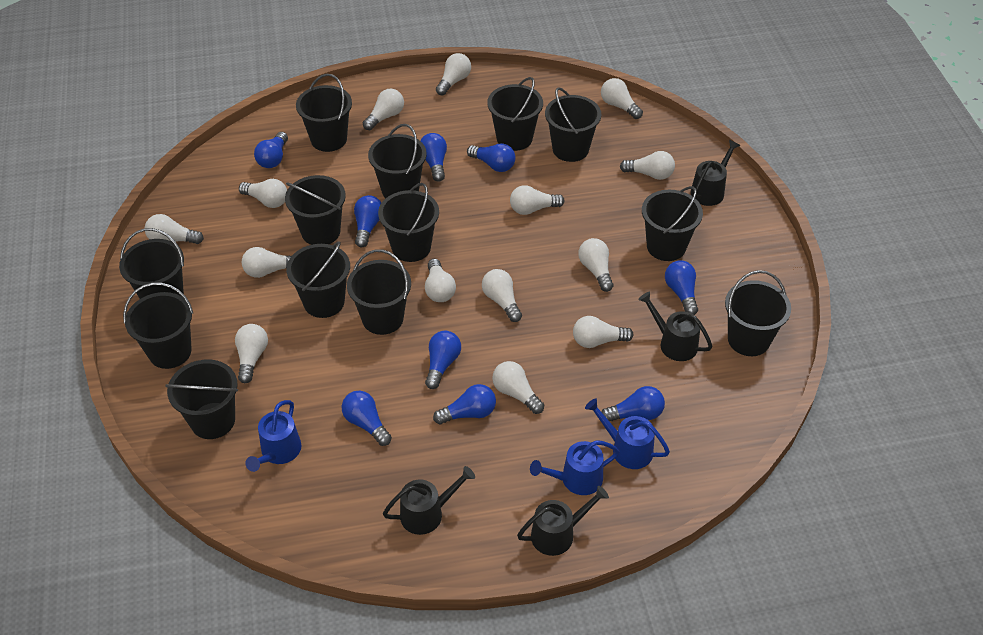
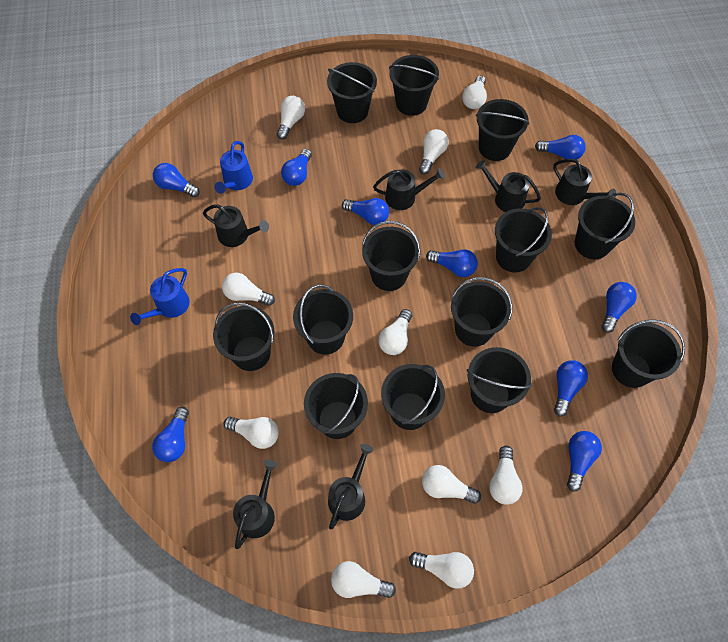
black watering can: [383,466,475,535] [517,486,609,556] [638,292,712,361] [690,140,740,206] = 4 -> [203,204,269,247] [233,460,278,549] [328,444,374,529] [373,168,445,210] [476,160,541,212] [553,159,616,205] = 6
blue watering can: [245,400,301,472] [530,440,620,495] [585,398,670,469] = 3 -> [130,268,190,325] [214,141,253,193] = 2
white light bulb: [145,214,204,244] [235,324,268,383] [239,179,287,208] [242,247,291,278] [363,89,404,130] [425,259,456,302] [436,53,471,95] [482,269,522,322] [492,361,544,414] [510,185,565,215] [573,316,633,348] [578,238,613,292] [601,78,643,119] [620,151,675,180] = 14 -> [222,273,275,306] [224,416,279,449] [277,96,305,140] [331,561,396,598] [379,309,412,355] [409,552,474,589] [419,129,448,174] [422,465,481,504] [462,76,487,109] [489,446,523,505] = 10

